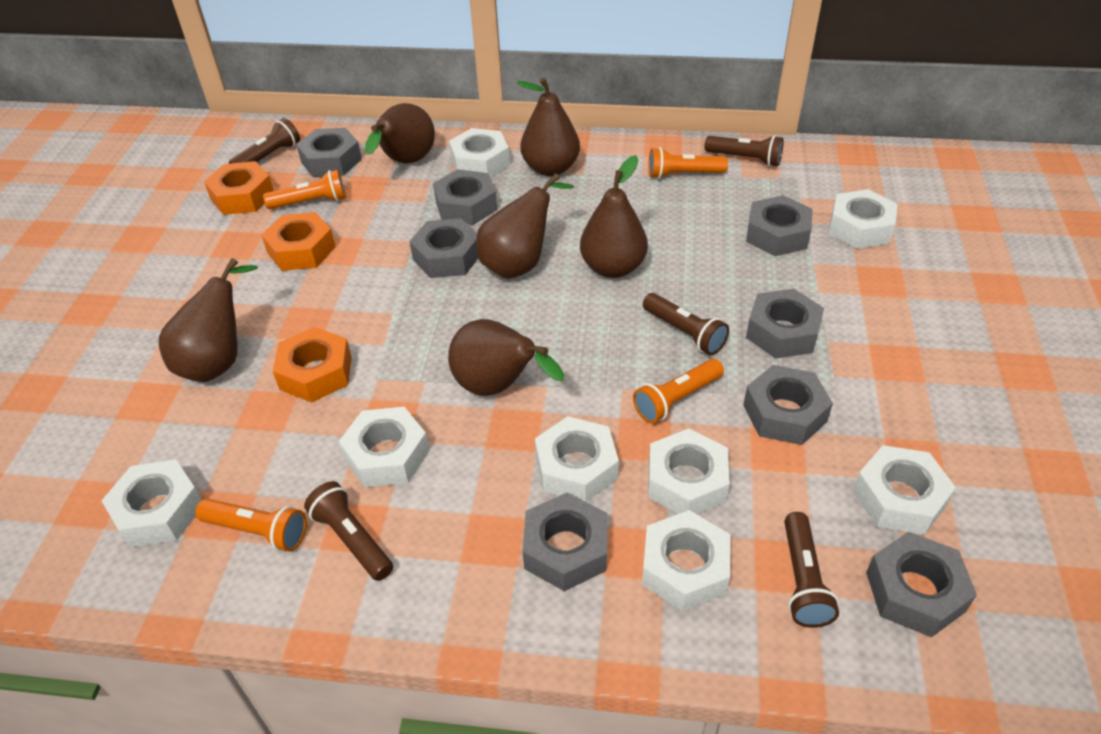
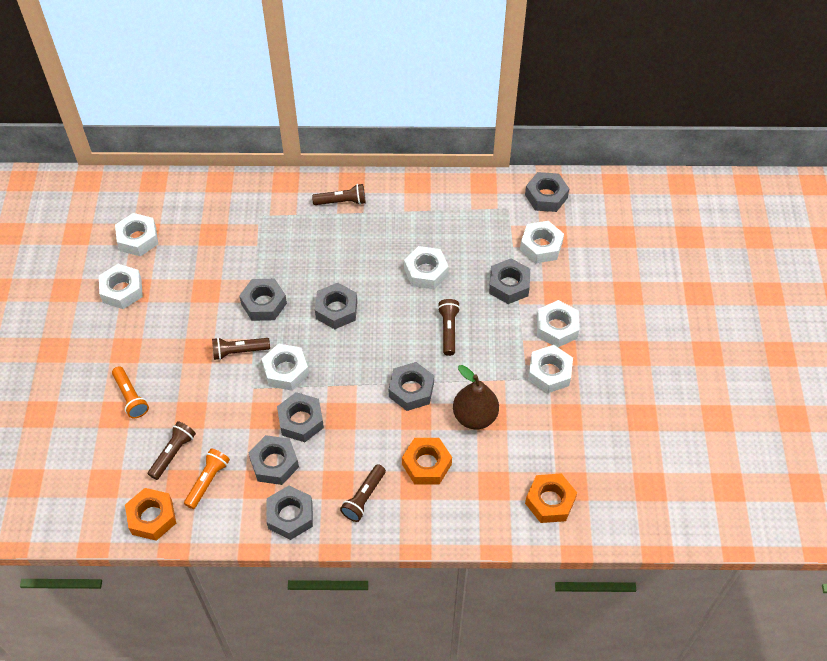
brown pear: [159,258,258,382] [365,103,435,163] [448,319,564,396] [476,173,574,279] [517,78,580,176] [580,155,648,278] = 6 -> [453,365,499,429] = 1
orange flashlight: [195,499,307,552] [263,170,346,209] [633,359,724,423] [648,147,728,179] = 4 -> [112,366,149,418] [184,449,230,509] = 2
white nut: [101,460,201,548] [339,407,429,487] [449,128,510,178] [535,416,619,502] [642,510,731,611] [648,428,730,514] [828,189,898,249] [853,445,956,535] = 8 -> [99,264,143,309] [115,213,158,256] [262,343,309,391] [404,246,449,289] [520,221,564,264] [528,345,573,393] [537,300,579,347] = 7

